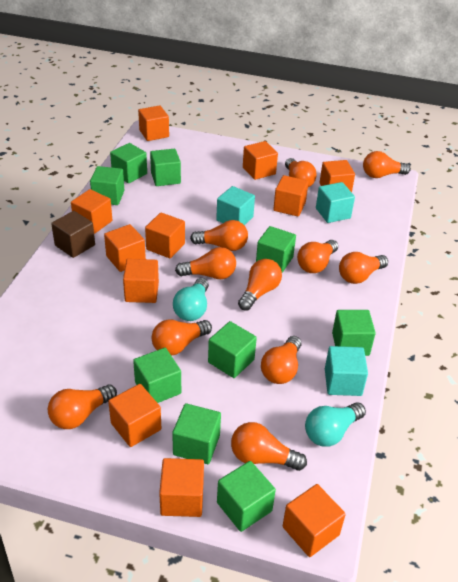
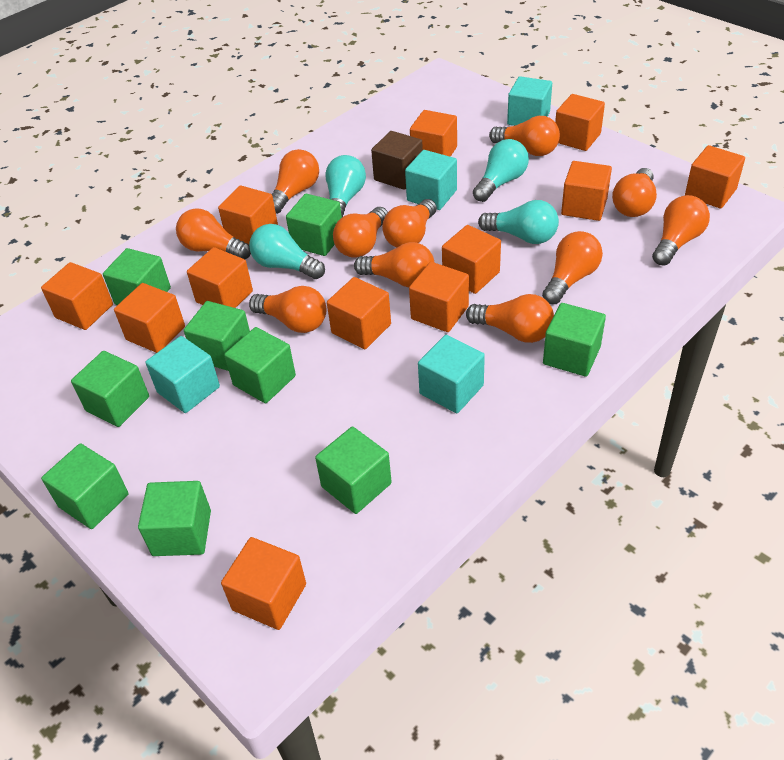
orange cube: [71,189,112,234] [104,224,146,272] [108,384,161,447] [123,259,159,303] [138,105,169,141] [145,212,185,259] [159,458,204,517] [243,141,278,180] [273,175,309,217] [283,484,346,557] [319,160,355,192] = 11 -> [41,262,113,330] [114,283,185,353] [187,247,253,308] [218,185,278,244] [221,537,306,630] [327,277,391,349] [409,262,469,332] [410,110,457,157] [442,225,501,294] [555,94,605,151] [561,161,612,221] [685,145,745,208] = 12
turquoise cube: [216,186,255,225] [316,182,355,223] [325,346,368,396] = 3 -> [145,336,220,413] [405,150,457,210] [418,335,485,413] [507,76,552,126] = 4
turquoise light bulb: [173,278,209,321] [305,402,366,447] = 2 -> [249,224,325,279] [326,155,366,217] [473,139,529,202] [478,200,559,244] = 4

